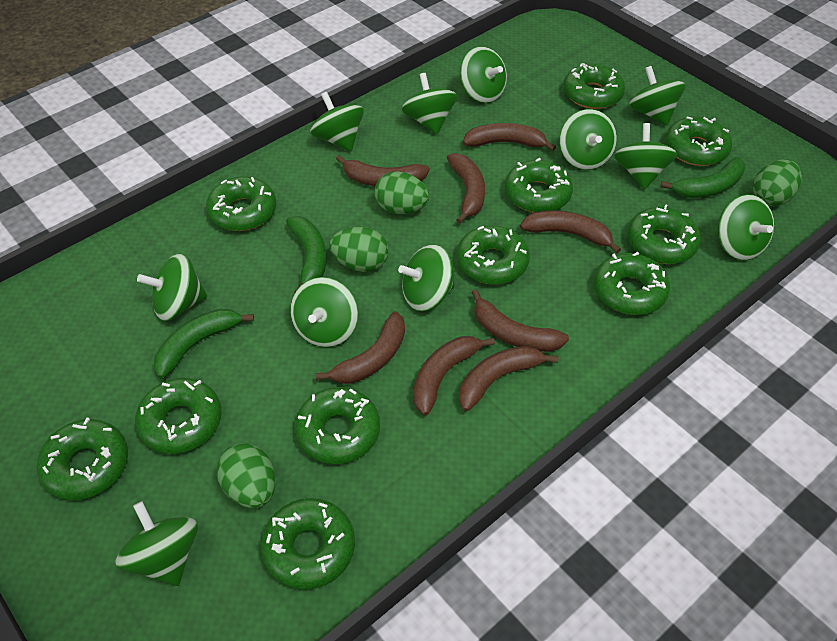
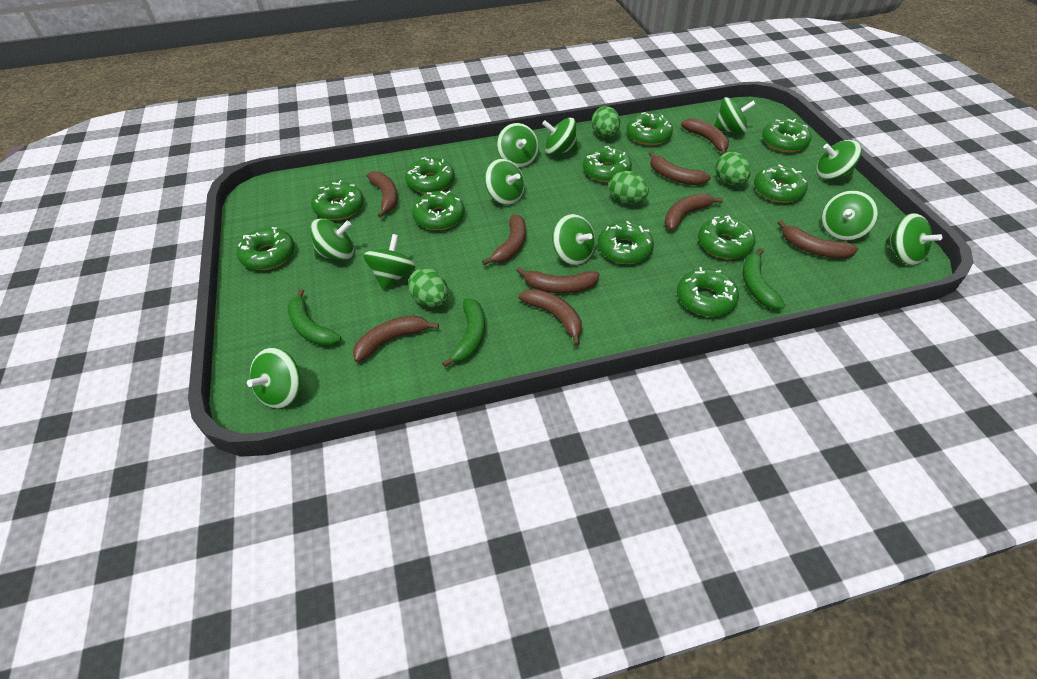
brown banana: [315,311,405,384] [336,155,429,186] [413,336,495,415] [447,153,485,224] [459,346,558,411] [463,123,556,151] [471,289,569,352] [520,210,621,254] = 8 -> [353,315,439,362] [367,171,398,218] [482,214,526,265] [516,267,600,294] [519,289,582,346] [649,151,711,185] [665,193,723,230] [681,118,729,155] [778,220,858,259] = 9

